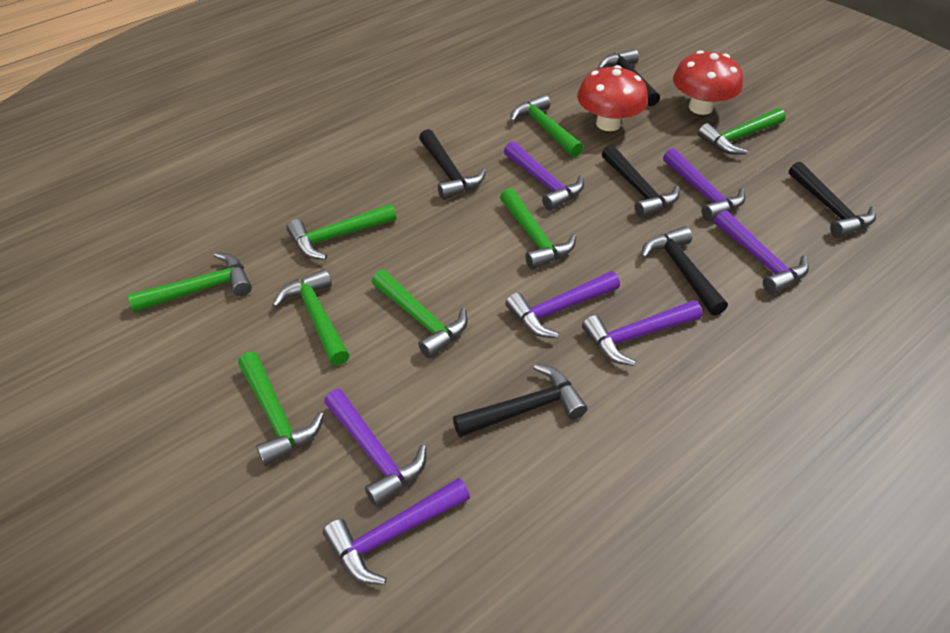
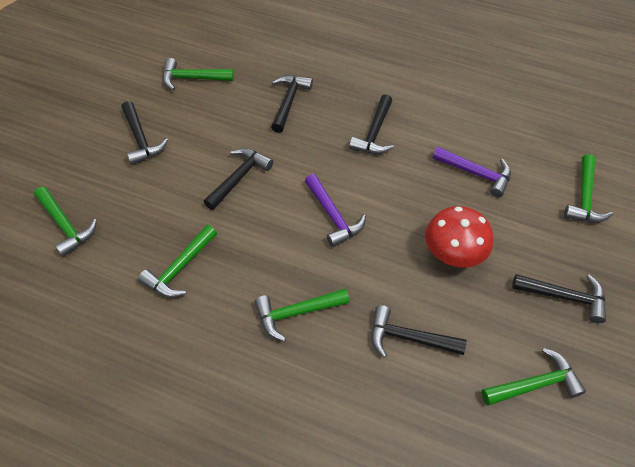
green hammer: [128,252,252,313] [238,352,324,466] [272,269,349,366] [286,204,396,260] [372,270,468,359] [500,188,576,270] [510,94,584,157] [698,108,786,155] = 8 -> [34,187,97,257] [138,225,217,298] [163,58,234,90] [254,288,350,341] [482,348,586,406] [564,154,613,222] = 6
purple hammer: [323,478,470,585] [324,389,426,507] [504,141,584,211] [505,271,620,338] [582,300,702,366] [663,148,745,221] [714,210,809,295] = 7 -> [305,174,366,247] [432,147,511,198] = 2
red mushroom: [577,65,648,131] [673,50,743,115] = 2 -> [425,206,493,268] = 1

